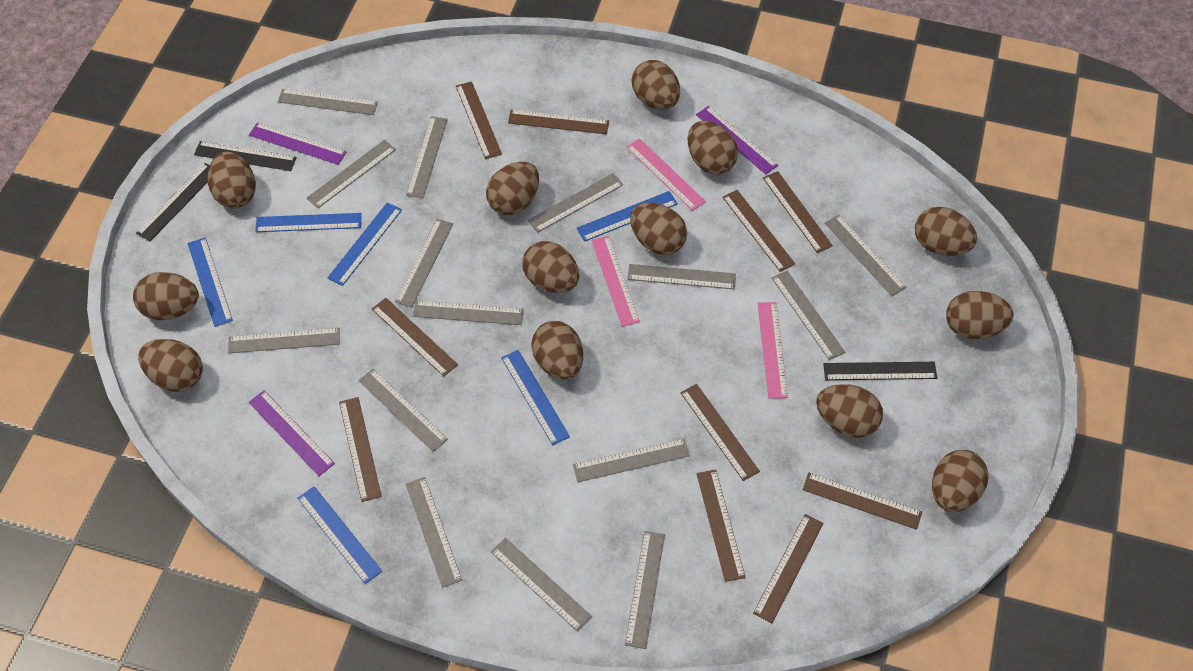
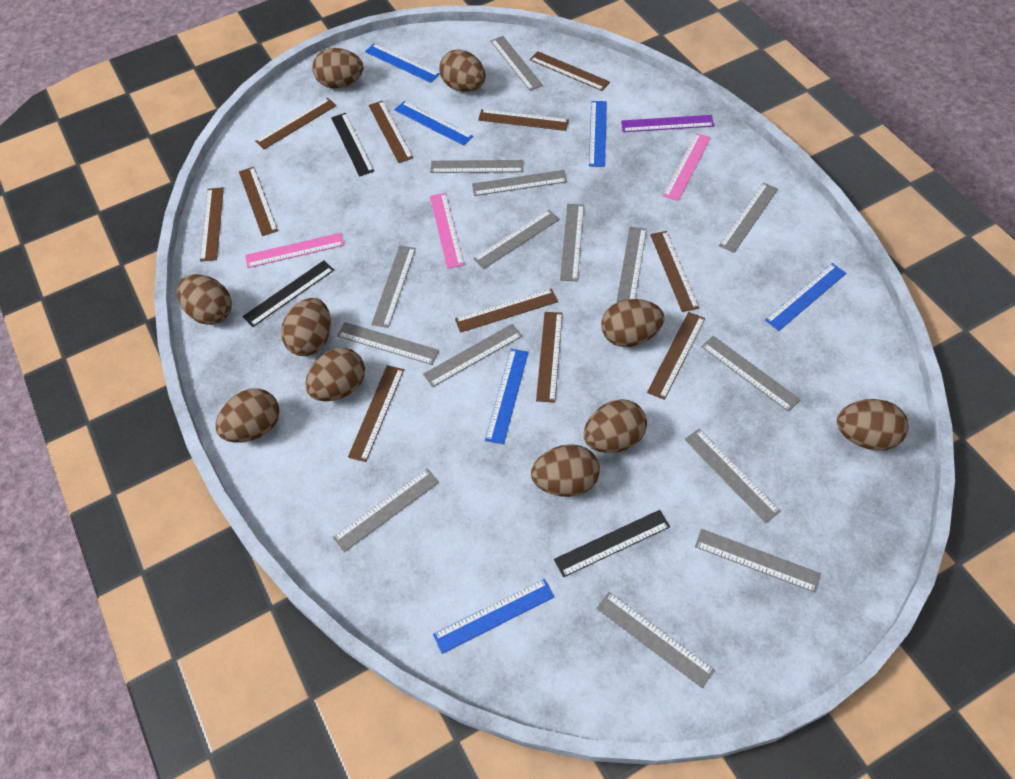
brown egg: [133,272,199,320] [138,339,203,392] [208,152,256,208] [486,162,539,215] [522,241,579,293] [531,321,583,380] [630,202,687,255] [632,60,680,110] [687,121,738,175] [816,384,883,438] [915,207,977,256] [932,450,988,512] [946,291,1013,339] = 13 -> [177,274,232,325] [216,388,280,443] [281,298,331,356] [305,348,365,401] [312,48,363,88] [439,49,486,92] [531,444,600,497] [584,399,647,453] [601,299,664,347] [837,399,909,451] = 10
brown ruler: [339,397,382,502] [372,298,458,376] [456,81,502,159] [508,110,609,134] [680,384,760,481] [696,470,746,582] [722,190,795,272] [753,514,824,623] [763,171,833,253] [803,473,922,530] = 10 -> [200,187,224,262] [239,167,278,236] [255,98,336,149] [348,365,404,462] [369,101,413,163] [455,288,558,333] [478,109,569,131] [529,51,610,91] [536,312,563,403] [647,312,705,400] [650,231,699,312] = 11
purple ruler: [249,122,346,165] [249,390,335,476] [696,106,778,175] = 3 -> [621,115,714,132] = 1

